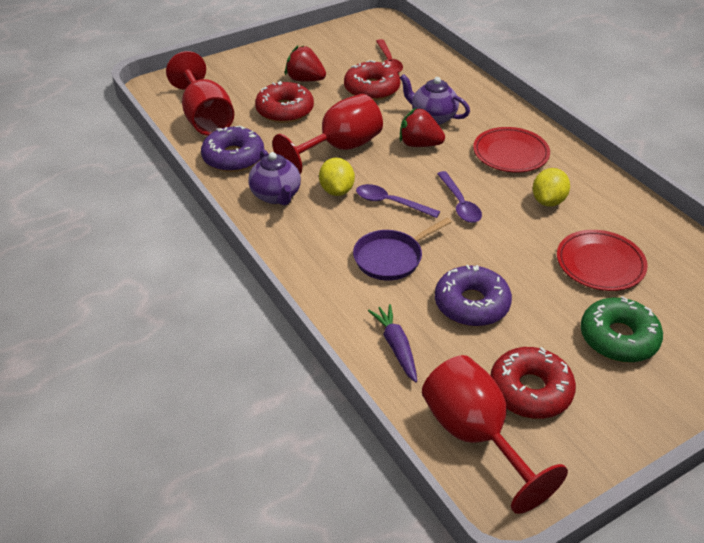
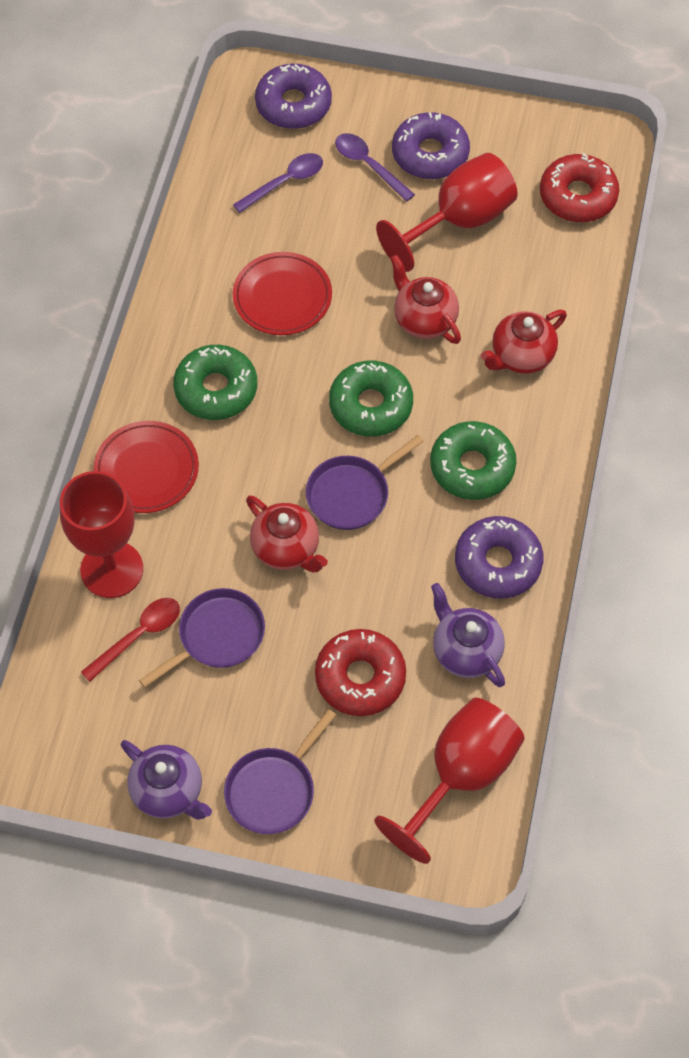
green donut: [581,296,663,363] = 1 -> [173,345,257,420] [329,361,413,437] [430,421,517,500] = 3
purple carrot: [368,304,417,383] = 1 -> none = 0
purple donut: [201,126,264,172] [435,265,512,327] = 2 -> [255,64,332,129] [392,112,470,179] [455,516,543,599] = 3
purple pan: [353,218,451,280] = 1 -> [139,588,265,688] [224,709,336,834] [306,435,424,530] = 3
red donut: [255,81,314,123] [344,60,400,101] [490,347,576,419] = 3 -> [315,629,406,716] [540,153,619,222] = 2
red strawberry: [285,46,326,81] [400,107,445,147] = 2 -> none = 0
red teapot: none = 0 -> [246,495,328,572] [390,255,461,344] [480,310,567,374] = 3
yellow lemon: [319,158,355,196] [533,168,570,207] = 2 -> none = 0

